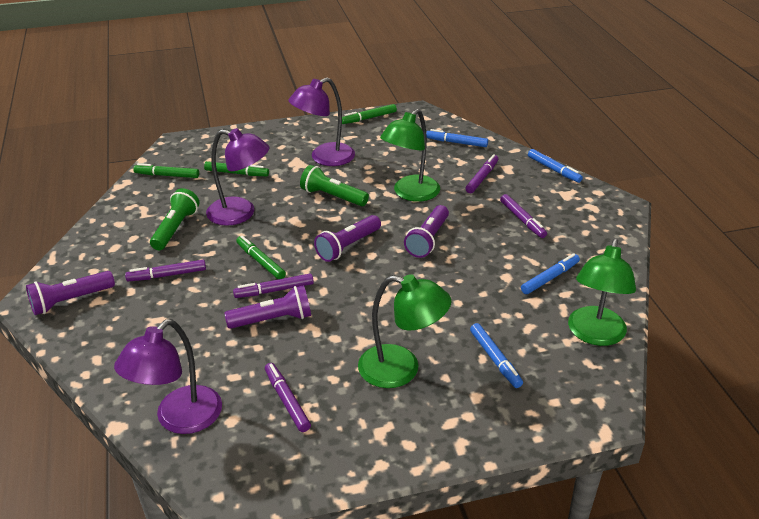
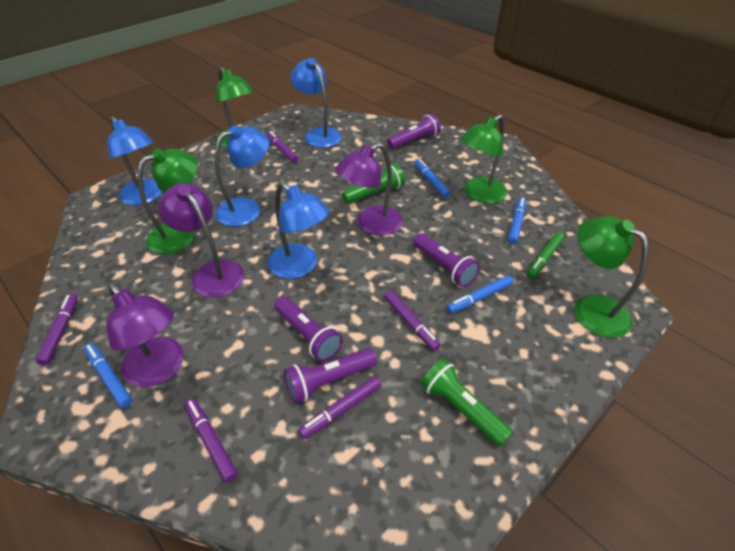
blue lamp: none = 0 -> [107,116,163,205] [215,125,270,226] [267,182,330,279] [290,58,342,148] = 4
green lamp: [358,274,452,388] [380,109,440,202] [568,239,636,346] = 3 -> [138,148,198,254] [216,67,254,148] [460,115,507,203] [575,216,649,338] = 4
green marker: [133,163,199,178] [204,161,269,176] [236,236,286,279] [342,104,397,124] = 4 -> [527,232,564,279] = 1

